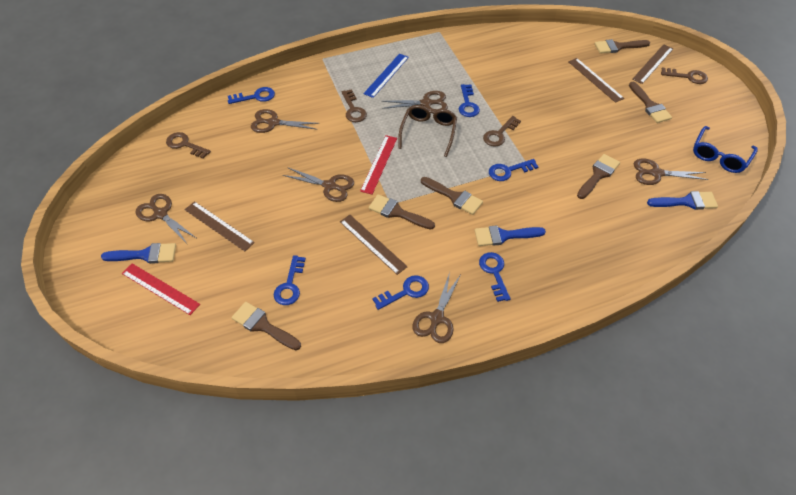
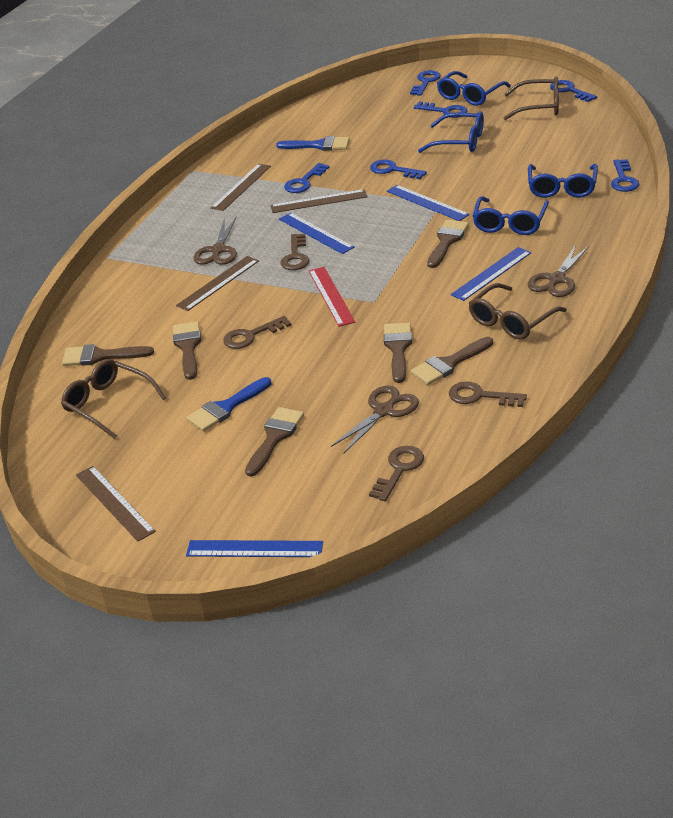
blue brush: [101,243,176,264] [474,225,546,246] [647,191,718,210] = 3 -> [186,377,271,431] [276,136,350,151] = 2
blue glasses: [693,126,758,173] = 1 -> [418,111,484,153] [437,71,511,106] [472,196,549,235] [528,164,598,198] = 4
blue ruler: [363,53,409,98] = 1 -> [186,540,323,557] [279,213,355,254] [387,185,470,221] [450,247,531,301] = 4
brown glasses: [398,105,457,157] = 1 -> [61,359,166,439] [468,283,567,339] [504,77,559,120] = 3
brown scissors: [135,194,196,243] [251,109,320,133] [283,167,354,202] [382,91,448,111] [412,272,460,343] [634,159,708,185] = 6 -> [193,216,237,265] [331,386,419,454] [528,245,589,297] = 3
red ruler: [122,263,200,315] [360,135,397,194] = 2 -> [309,267,355,327] = 1

